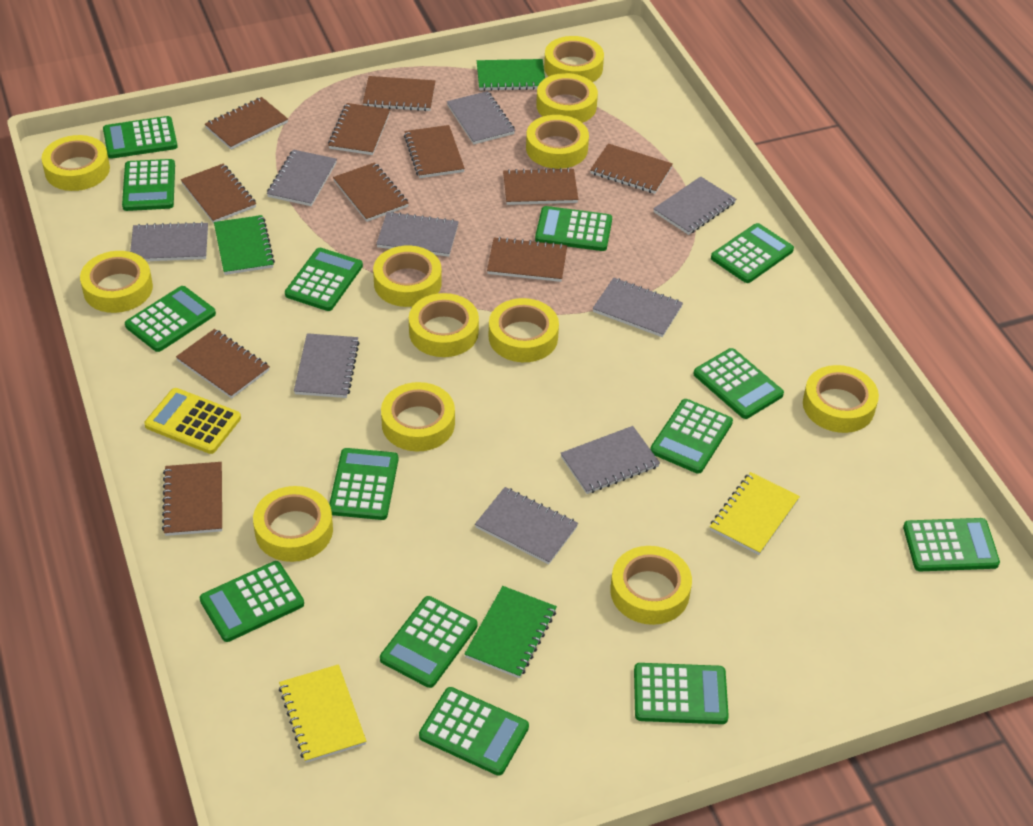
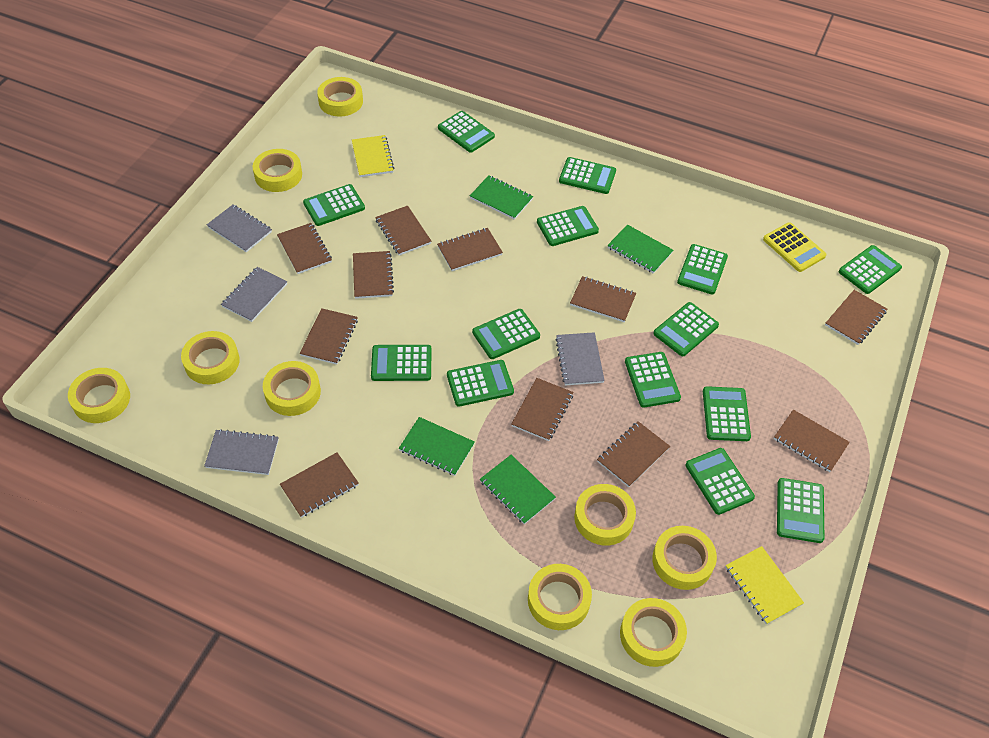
green notebook: [214,215,275,275] [465,586,557,678] [477,59,545,91] = 3 -> [399,417,475,476] [470,175,533,220] [480,455,556,524] [607,225,674,274] = 4
grey notebook: [130,222,208,261] [267,149,337,206] [294,333,360,398] [376,211,459,257] [447,91,515,145] [475,487,578,564] [561,426,660,494] [593,278,683,337] [653,177,736,235] = 9 -> [204,429,279,475] [207,205,272,252] [221,267,287,322] [555,332,605,385] = 4
yellow tape: [41,135,110,191] [80,251,153,313] [253,486,333,562] [373,246,442,307] [381,382,455,451] [409,293,479,357] [489,298,559,362] [526,115,589,169] [536,73,598,123] [544,36,604,82] [610,546,692,625] [803,365,879,433] = 12 -> [68,368,130,423] [181,331,240,384] [253,149,302,192] [263,361,321,416] [317,77,363,117] [528,564,592,630] [574,484,636,546] [620,598,687,667] [652,526,717,590] = 9

